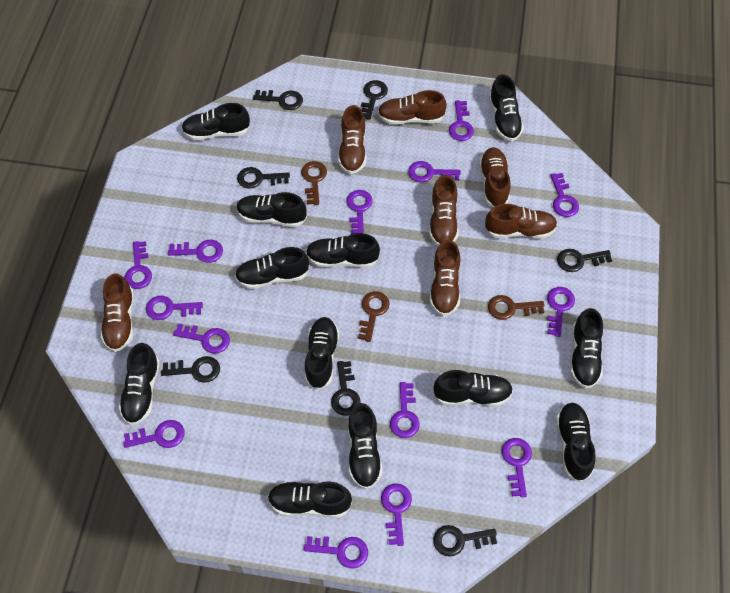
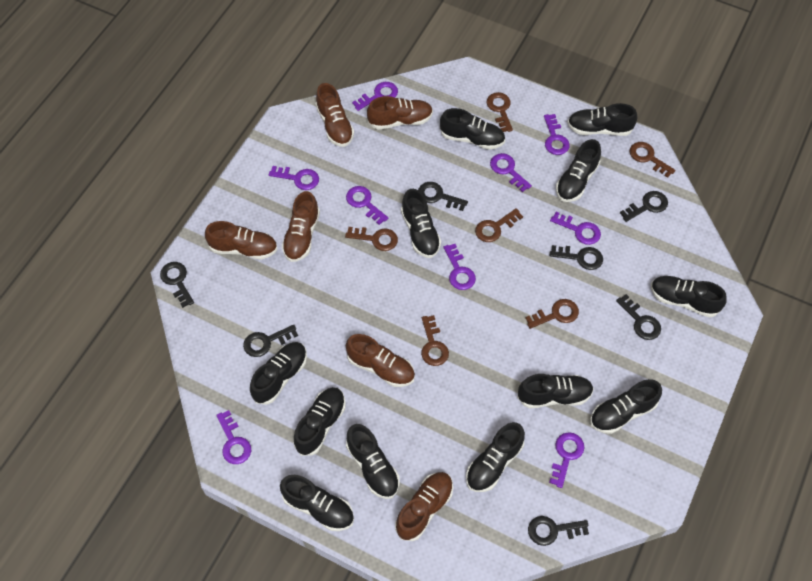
brown key: [301,161,327,205] [358,292,390,342] [488,295,544,320] = 3 -> [345,227,398,251] [421,315,449,366] [475,208,523,242] [487,92,513,132] [525,299,579,329] [630,142,675,178] = 6
brown shoe: [101,273,134,352] [338,105,366,174] [378,90,447,125] [429,175,459,246] [429,240,460,316] [479,147,510,207] [484,204,558,238] = 7 -> [205,221,278,260] [282,191,320,262] [316,83,354,147] [346,334,415,387] [367,96,433,130] [395,472,453,541] = 6
purple key: [123,420,184,448] [125,241,152,289] [146,296,203,320] [168,240,223,263] [173,324,230,354] [304,536,368,569] [347,190,373,234] [381,483,412,546] [390,382,420,438] [408,161,461,182] [449,100,474,141] [502,438,532,497] [547,287,575,337] [550,173,579,217] = 14 -> [217,410,251,464] [269,166,319,190] [346,186,388,225] [352,82,398,111] [444,244,476,290] [490,153,532,192] [544,114,570,155] [549,432,584,488] [550,212,601,245] = 9

